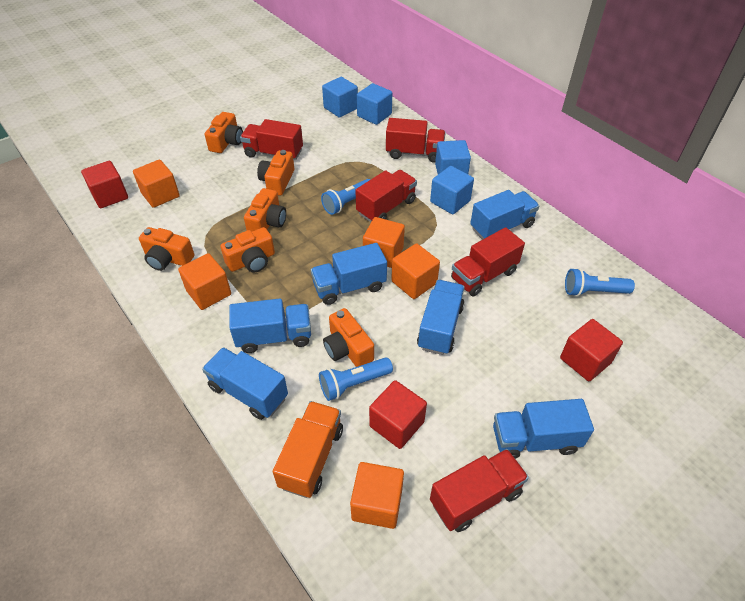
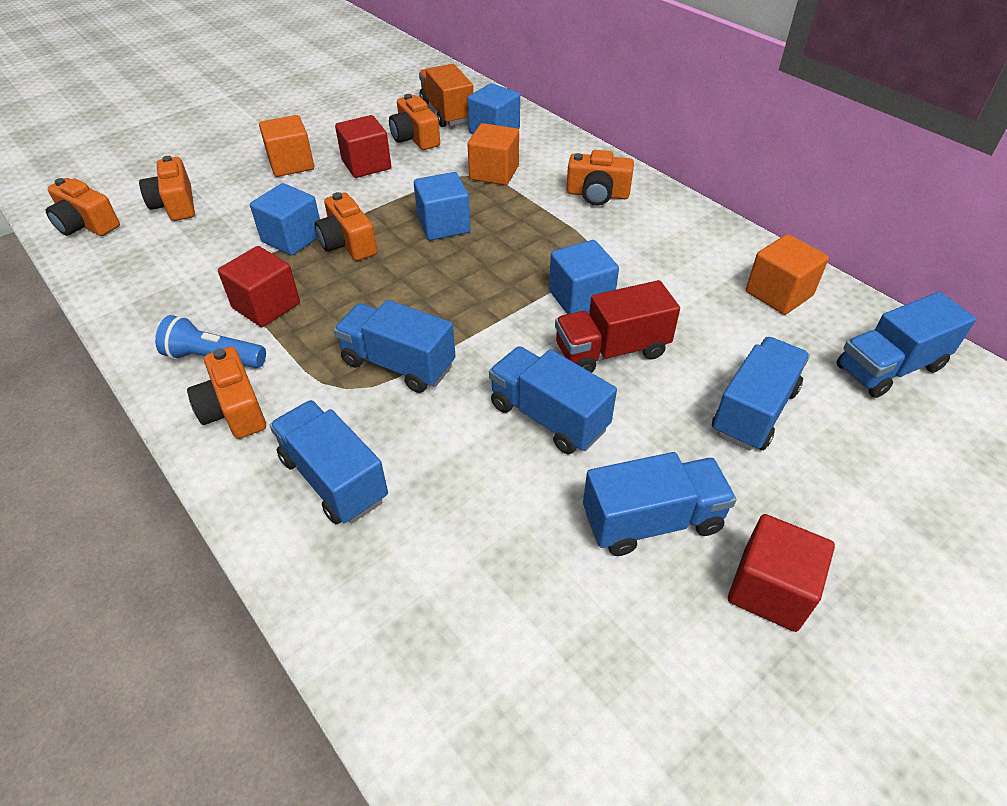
blue flashlight: [319,357,393,401] [321,179,371,215] [565,268,635,297] = 3 -> [155,315,266,368] = 1
orange cube: [133,160,180,208] [178,253,231,310] [350,462,404,529] [363,217,405,268] [391,243,440,299] = 5 -> [259,115,314,177] [468,123,519,185] [746,234,829,315] = 3
red truck: [240,119,303,160] [355,170,417,222] [386,118,446,163] [430,449,529,532] [451,227,525,296] = 5 -> [555,280,680,373] = 1

